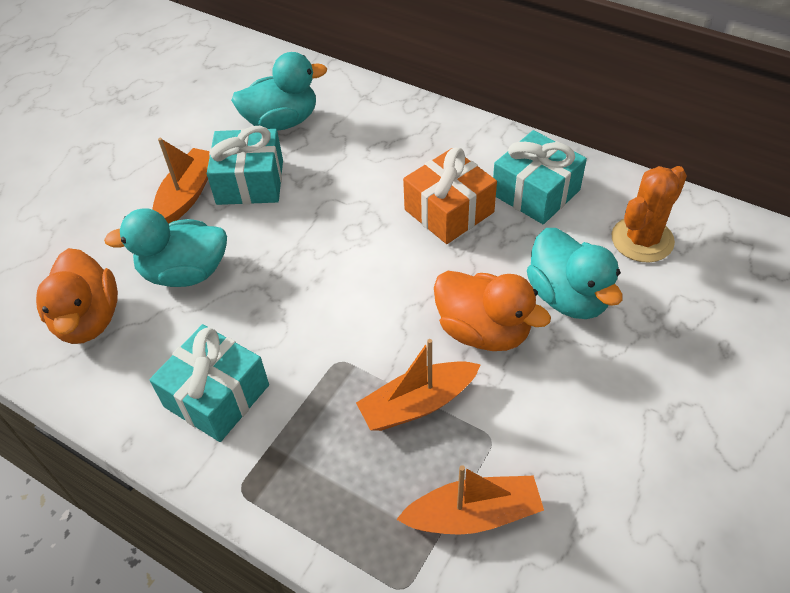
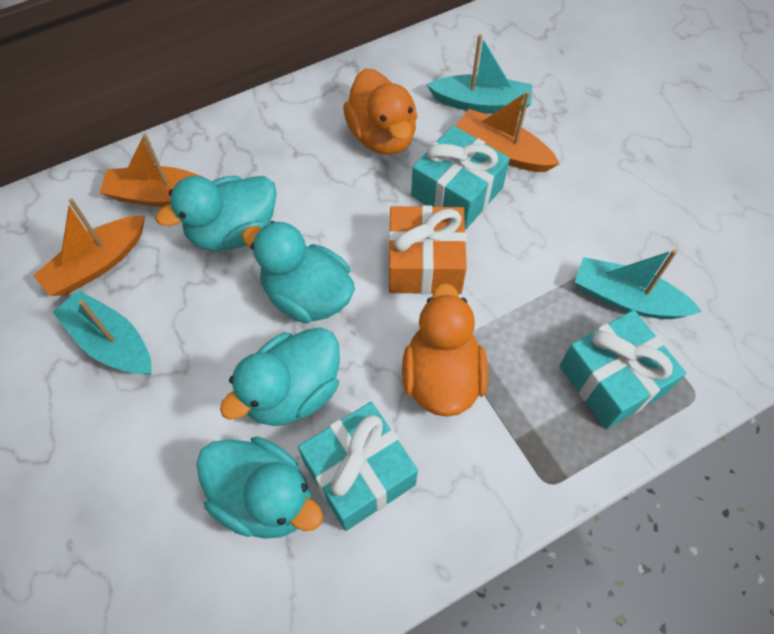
orange cactus: [612,166,687,263] = 1 -> none = 0
turquoise boat: none = 0 -> [53,290,152,375] [426,34,532,113] [575,249,702,319] = 3
turquoise duck: [104,209,227,287] [231,52,327,131] [527,228,623,319] = 3 -> [156,176,277,251] [196,437,323,539] [220,328,340,426] [242,221,355,324] = 4

